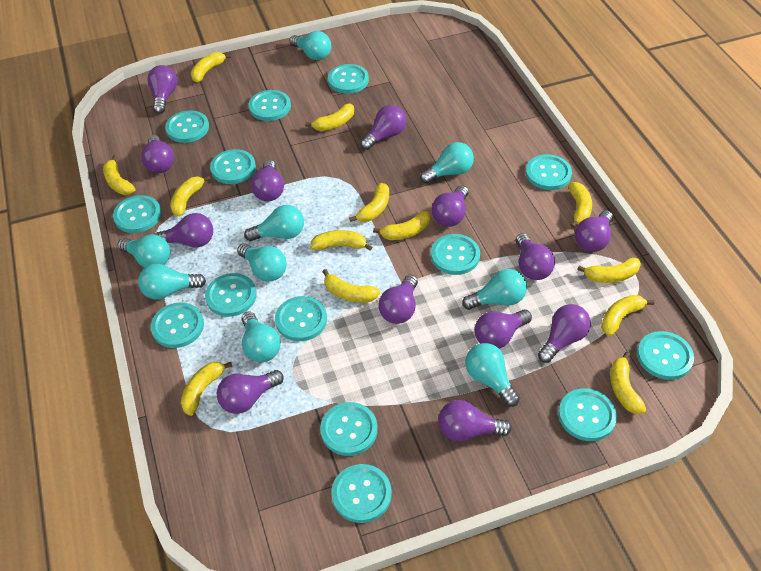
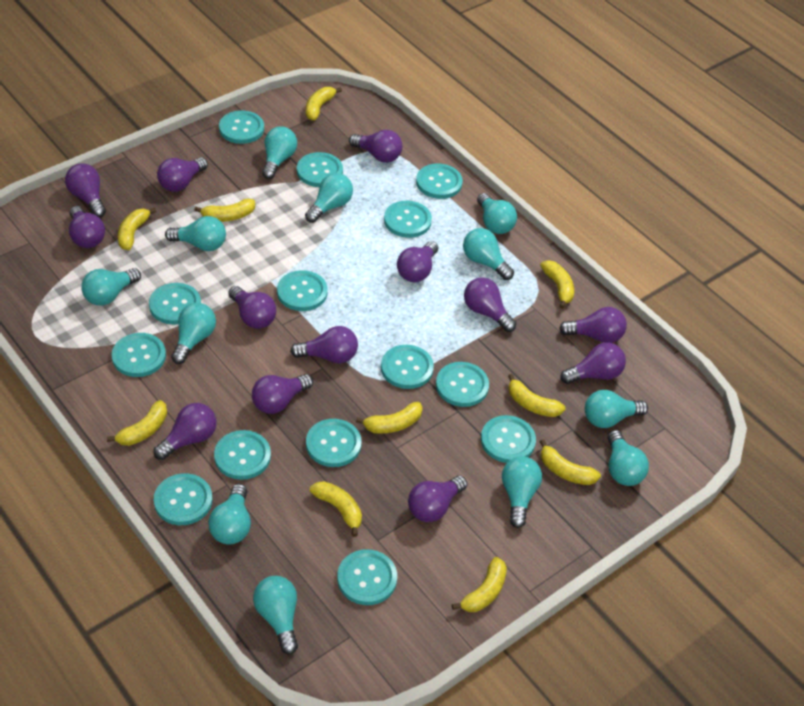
turquoise light bulb: [118,234,170,268] [138,264,206,300] [237,243,287,282] [241,311,280,362] [244,205,304,241] [290,31,331,60] [420,142,474,184] [462,269,527,310] [465,343,520,407] = 9 -> [81,268,141,306] [165,216,226,251] [171,303,216,364] [208,484,251,545] [253,576,298,654] [262,126,297,179] [305,173,353,223] [463,228,514,280] [477,193,517,234] [502,456,542,528] [585,390,648,428] [607,430,649,486] = 12
yellow banana: [103,156,136,195] [170,176,210,216] [181,362,232,416] [191,52,231,82] [305,103,354,131] [310,230,372,251] [322,269,380,302] [349,183,389,222] [373,211,431,240] [569,182,592,228] [577,258,641,283] [601,295,654,336] [610,352,646,414] = 13 -> [107,400,167,446] [118,207,156,250] [194,198,255,222] [306,87,342,121] [310,481,362,537] [356,402,423,434] [452,557,507,612] [508,374,566,417] [540,260,574,309] [540,439,601,485] = 10

